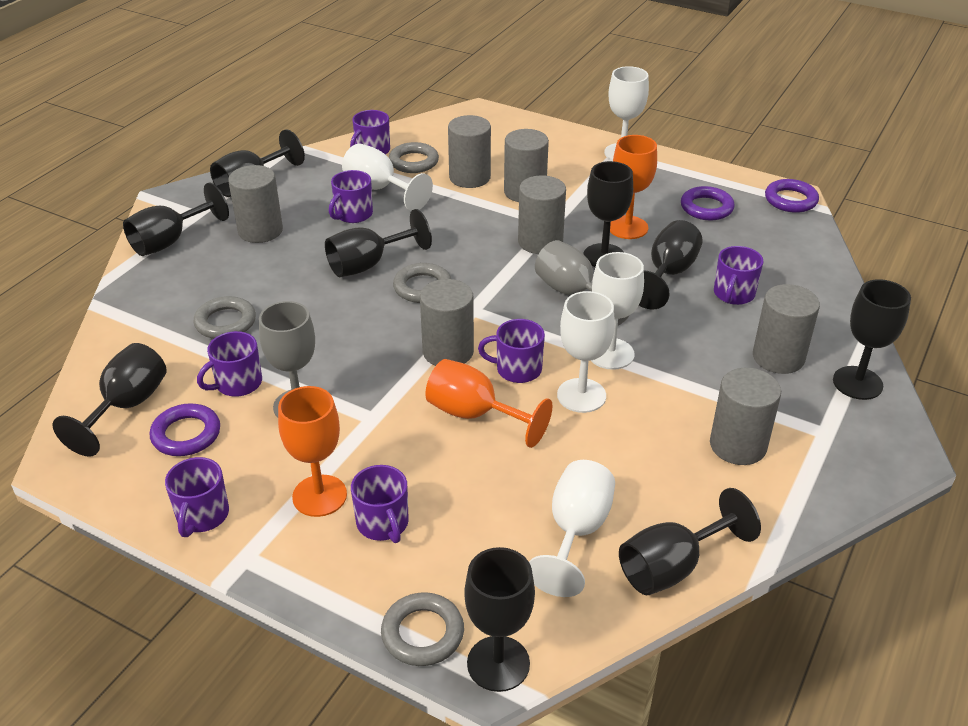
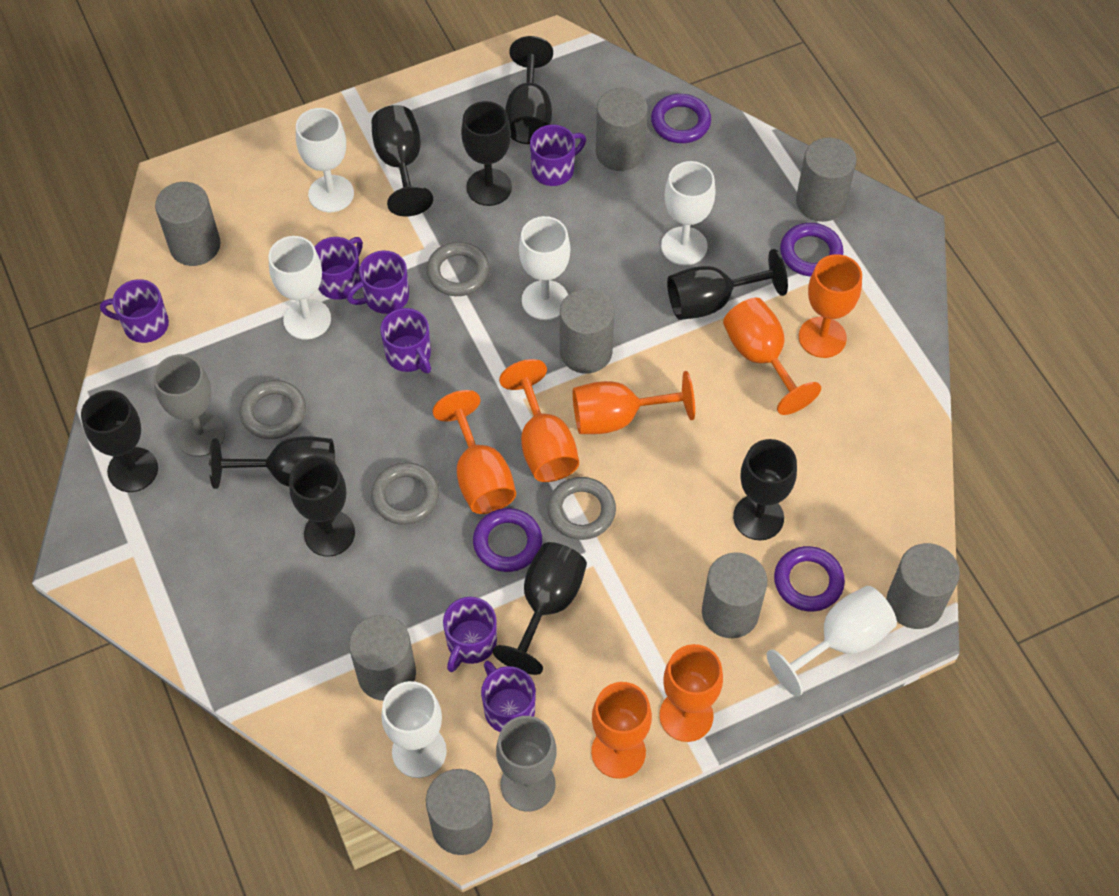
grey cylinder: [228,165,283,243] [420,279,474,366] [448,115,491,188] [504,129,549,202] [518,175,566,254] [710,368,781,465] [753,284,820,374] = 7 -> [155,182,221,266] [349,615,416,701] [426,769,493,855] [560,289,614,374] [596,88,648,171] [702,552,767,638] [796,138,857,222] [886,543,960,629] = 8
orange goblet: [278,386,347,517] [425,359,552,448] [610,135,657,239] = 3 -> [433,390,516,514] [499,359,579,482] [573,371,695,434] [591,682,652,779] [659,644,723,742] [723,298,821,415] [799,254,862,358] = 7
purple ring: [150,403,220,456] [681,186,735,220] [765,179,819,213] = 3 -> [473,508,542,572] [651,94,711,143] [774,546,845,612] [780,223,843,277] = 4
white goblet: [342,144,433,211] [529,460,615,597] [557,291,615,413] [590,252,644,370] [604,66,649,161] = 5 -> [268,236,331,340] [296,108,354,212] [381,681,447,778] [519,216,570,320] [661,161,715,266] [767,586,897,697] = 6

